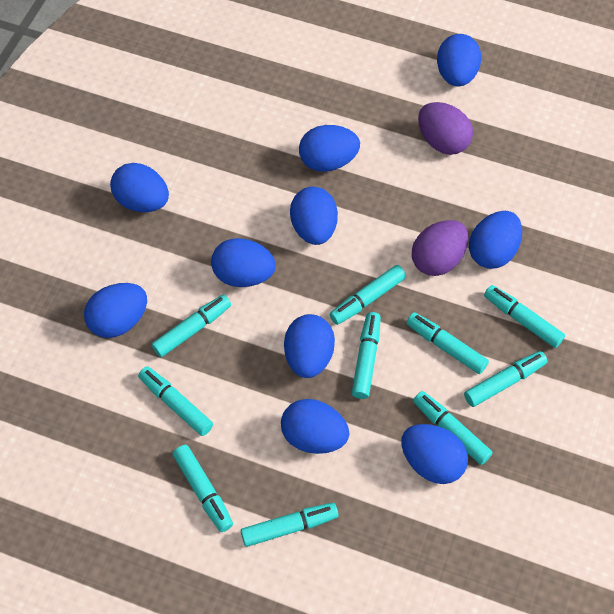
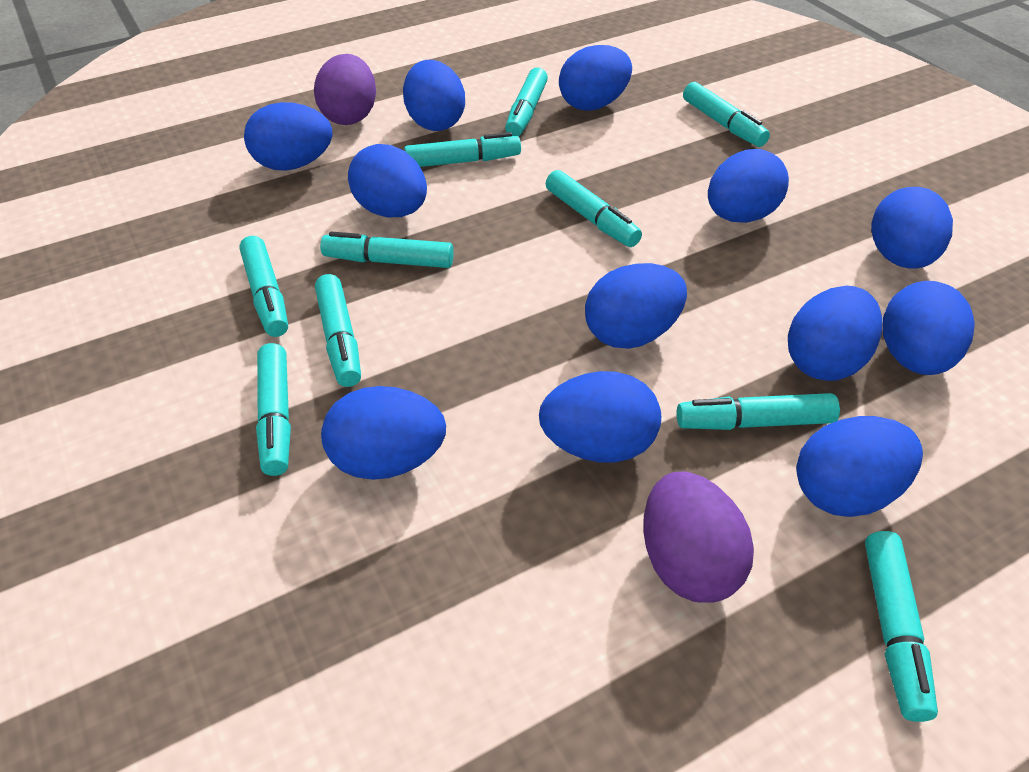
blue egg: [84,283,147,338] [110,163,169,212] [211,238,276,287] [281,399,349,454] [284,314,335,378] [290,187,338,245] [299,125,360,172] [401,424,468,484] [437,34,481,86] [469,211,522,269] = 10 -> [244,102,332,171] [321,386,446,480] [348,144,427,217] [403,60,465,131] [539,371,661,463] [559,45,632,111] [585,263,687,349] [708,149,789,223] [788,286,882,381] [796,416,923,517] [872,187,953,269] [883,281,975,375] = 12

